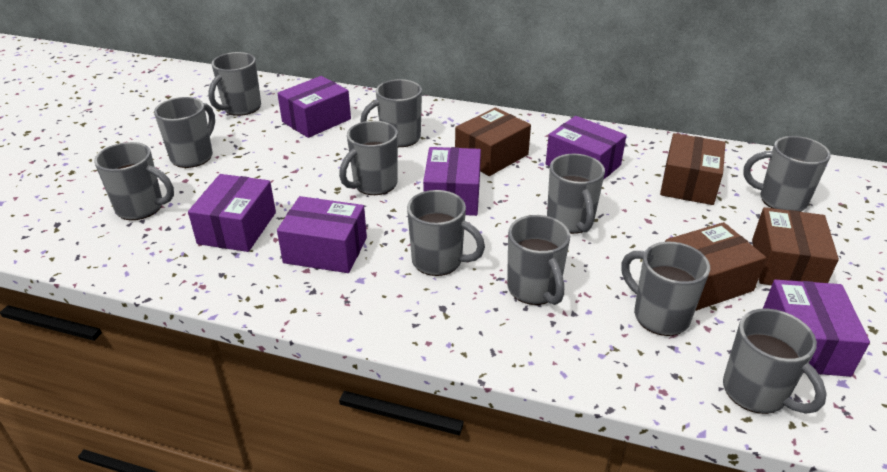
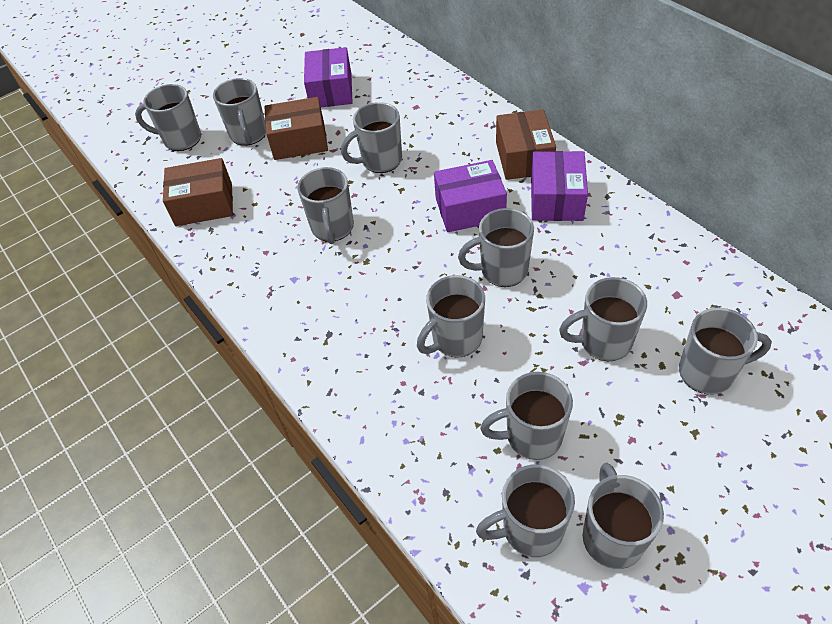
brown box: [455,108,531,176] [660,133,725,205] [665,222,766,311] [752,207,839,285] = 4 -> [163,158,233,226] [264,97,328,160] [496,110,556,180] = 3
purple box: [188,174,276,252] [277,76,351,138] [277,196,367,273] [423,147,481,216] [546,116,626,180] [763,280,870,377] = 6 -> [304,47,352,107] [434,160,507,232] [531,151,588,221] = 3

